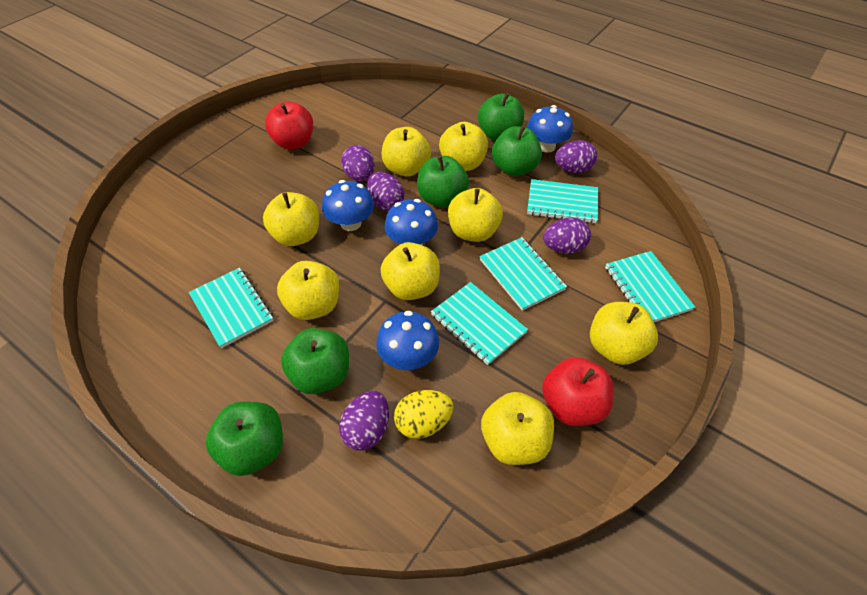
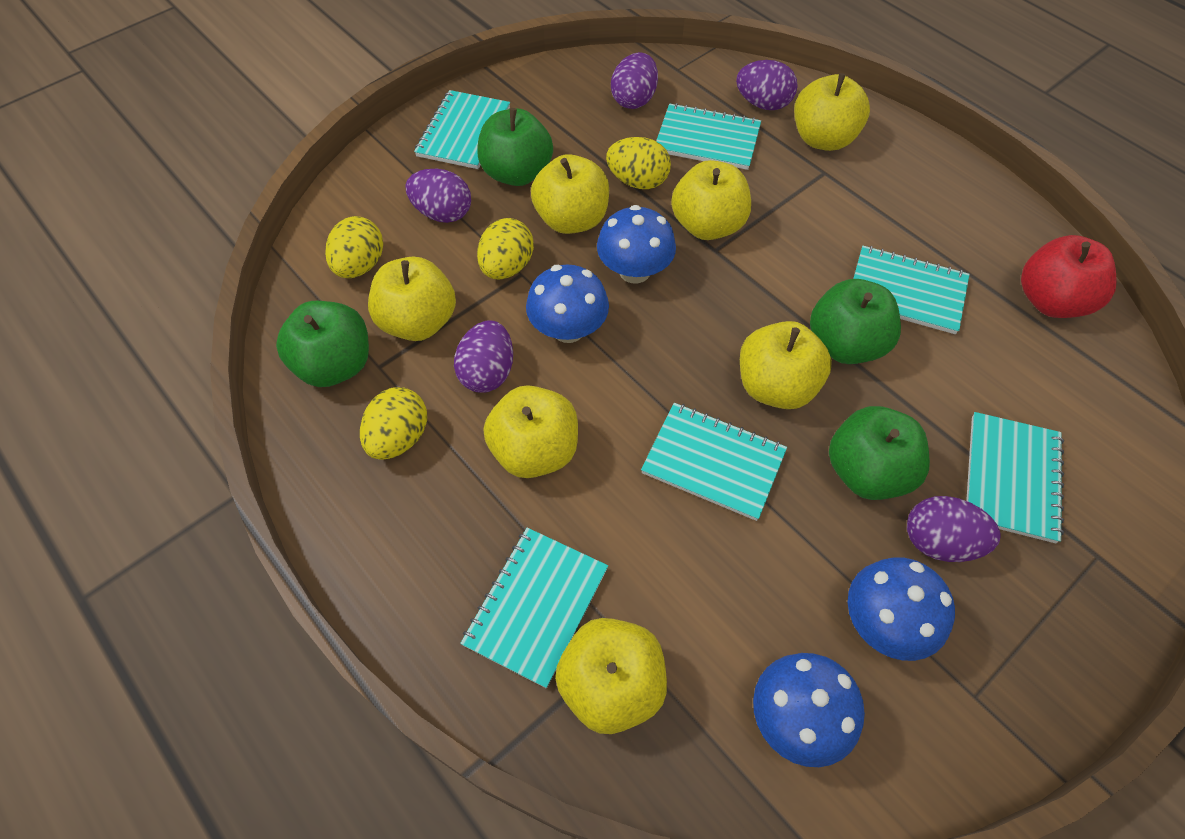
green apple: [206,402,283,476] [281,328,349,394] [417,156,469,207] [478,93,524,141] [492,126,542,176] = 5 -> [276,301,369,387] [477,108,553,186] [810,279,901,364] [829,406,930,500] = 4
red apple: [265,101,313,150] [542,357,614,426] = 2 -> [1021,235,1117,318] = 1
turquoise notebook: [189,268,273,348] [431,282,528,365] [480,237,567,311] [527,179,598,223] [605,251,695,322] = 5 -> [414,90,510,169] [460,528,608,688] [641,403,787,521] [656,103,761,170] [853,246,970,334] [966,412,1064,543] = 6
yellow apple: [263,192,319,246] [277,260,339,320] [381,242,440,300] [382,127,431,177] [439,122,488,171] [448,188,503,242] [481,392,554,465] [590,302,658,365] = 8 -> [368,257,456,341] [483,385,578,478] [531,154,609,234] [555,618,667,734] [671,160,751,240] [740,321,832,409] [794,73,870,151] = 7
yellow egg: [394,390,454,439] = 1 -> [325,216,383,278] [360,387,427,460] [477,218,534,279] [606,137,671,189] = 4

